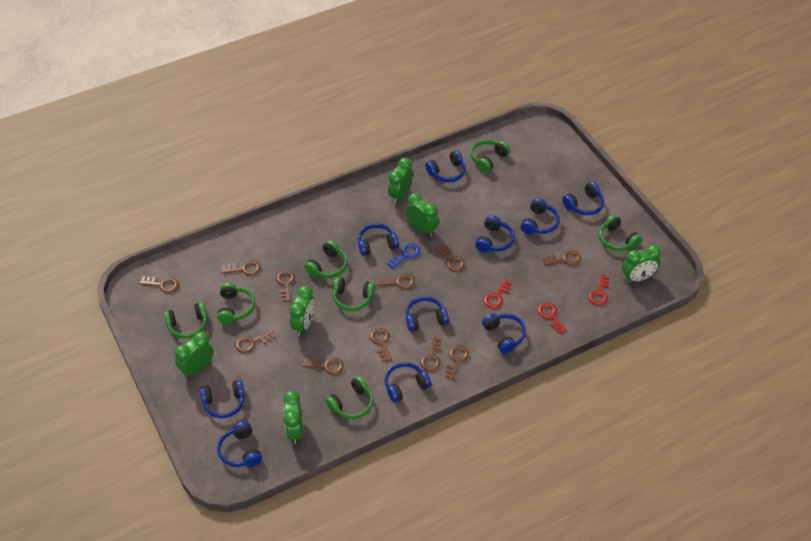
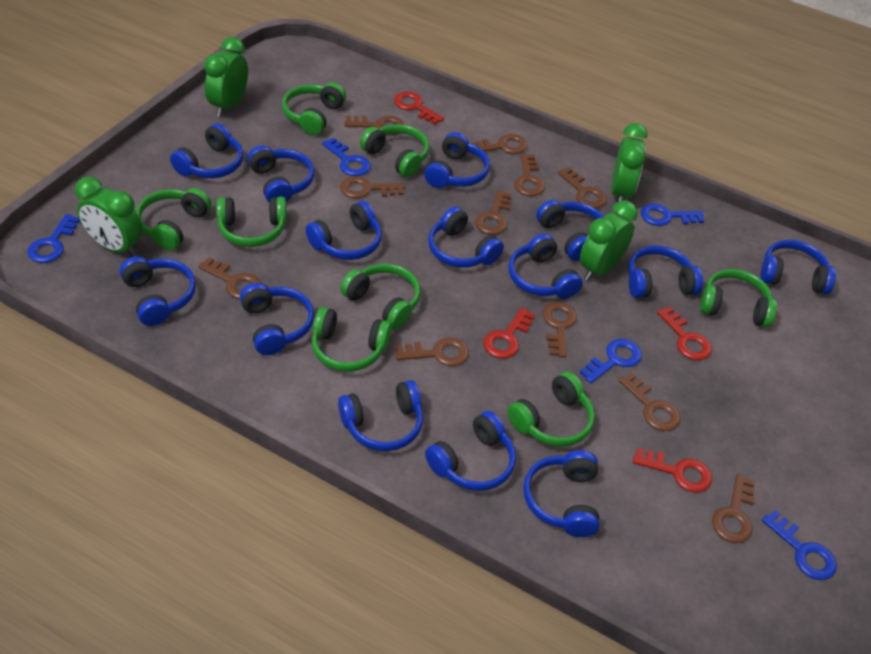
blue headphones: [200,380,245,418] [217,422,262,467] [358,223,399,256] [384,362,431,403] [406,296,449,331] [425,150,466,182] [475,215,515,252] [482,313,526,354] [521,198,560,234] [562,181,604,215] = 10 -> [120,256,196,326] [170,123,243,178] [240,283,314,355] [247,145,314,202] [306,201,382,260] [338,380,423,451] [424,132,490,188] [425,411,516,491] [428,206,504,268] [508,233,583,299] [523,450,600,537] [536,200,604,261] [628,245,703,298] [760,240,836,294] = 14
blue key: [387,243,420,269] = 1 -> [27,214,80,263] [322,138,371,176] [580,339,642,383] [641,204,704,226] [762,510,837,580] = 5
green clock: [174,332,213,378] [283,390,302,444] [289,286,315,336] [388,157,413,204] [406,193,439,237] [622,245,661,282] = 6 -> [75,177,143,257] [204,37,248,117] [580,200,638,281] [611,123,647,202] = 4
green headphones: [164,302,207,339] [217,283,255,324] [304,240,347,278] [325,376,373,419] [333,277,375,311] [470,139,510,172] [599,214,642,251] = 7 -> [136,188,211,250] [216,197,287,247] [282,82,346,135] [312,307,392,372] [340,263,421,330] [360,124,429,178] [507,372,595,447] [700,269,777,328] = 8
red key: [483,279,512,308] [537,302,567,334] [588,274,609,305] = 3 -> [394,91,444,125] [483,308,535,359] [633,448,712,492] [657,306,712,360] = 4

